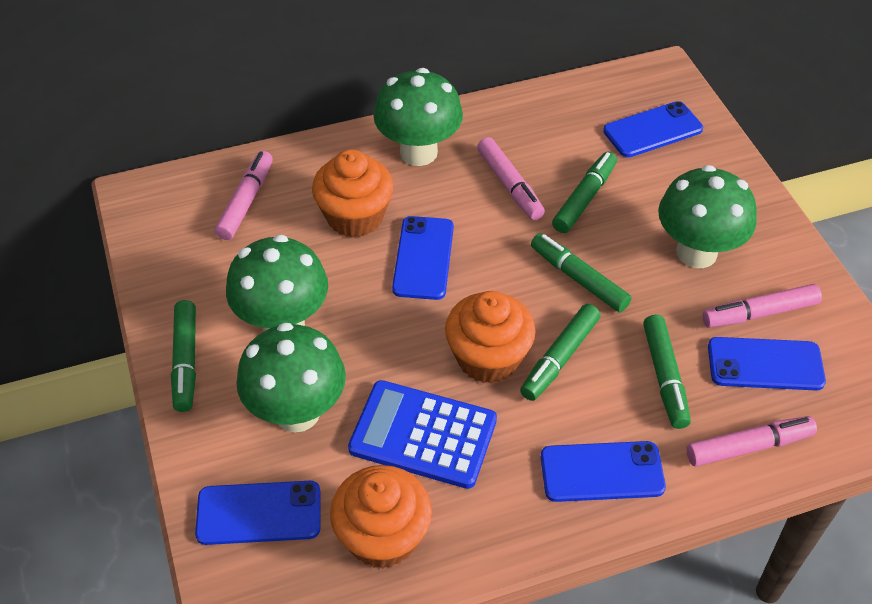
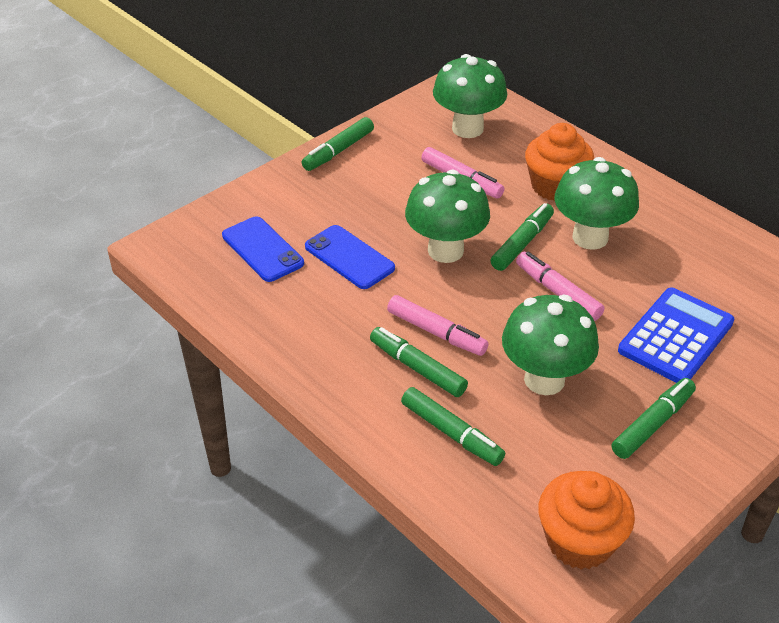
blue phone: [195,481,321,545] [392,216,454,300] [541,441,666,502] [603,101,703,157] [708,337,826,391] = 5 -> [222,216,304,282] [305,225,395,289] = 2
orange cupcake: [312,149,393,238] [330,465,432,569] [445,291,536,384] = 3 -> [525,123,594,201] [538,471,635,569] = 2
pink marker: [215,151,273,240] [477,137,545,220] [686,416,817,466] [702,284,822,328] = 4 -> [387,295,489,356] [421,147,504,198] [516,252,605,321] = 3

